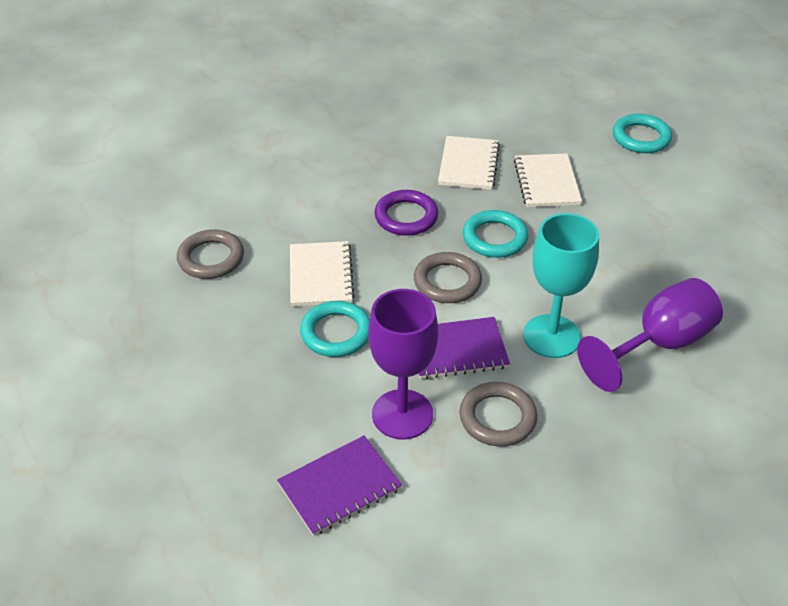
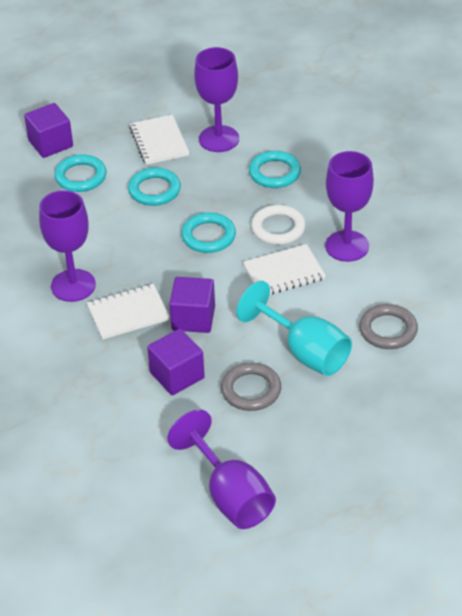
grey ring: [177,229,244,279] [414,252,482,303] [459,382,537,447] = 3 -> [221,363,281,411] [359,304,418,349] = 2
purple cube: none = 0 -> [24,103,73,158] [147,329,205,395] [169,277,215,333] = 3
purple goblet: [369,289,438,439] [577,278,723,392] = 2 -> [39,190,96,302] [167,410,276,529] [194,47,239,152] [325,151,374,262] = 4
purple notebook: [277,436,402,536] [419,317,510,379] = 2 -> none = 0
purple ring: [374,190,438,236] = 1 -> none = 0
turquoise ring: [300,301,370,357] [463,210,528,258] [613,114,672,153] = 3 -> [54,154,107,192] [128,168,181,206] [181,212,236,253] [249,151,301,188] = 4
white ring: none = 0 -> [251,205,306,245] = 1

